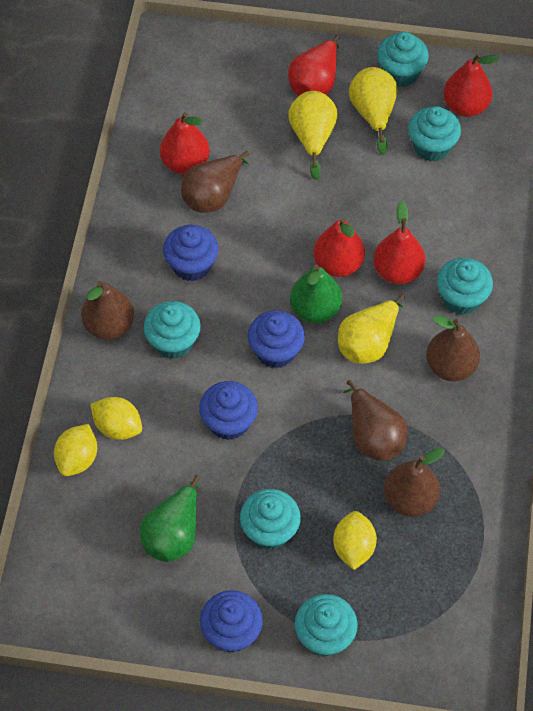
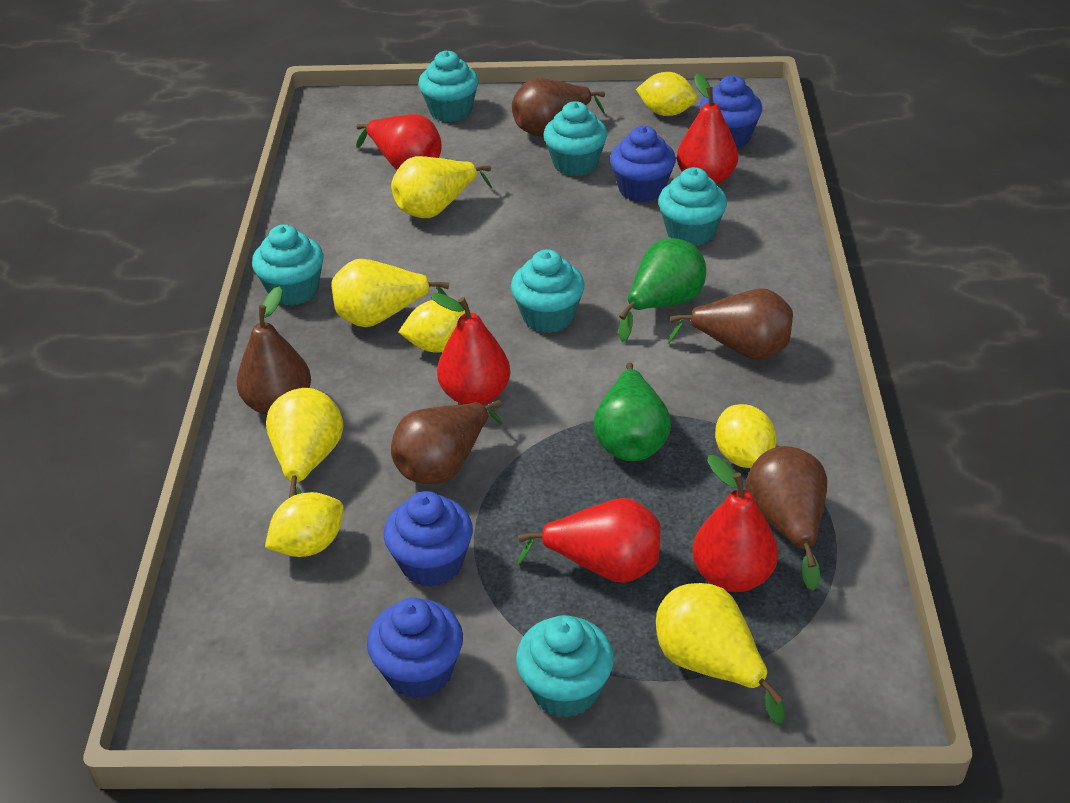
yellow lemon: [54,424,97,476] [90,397,142,440] [333,511,377,570] = 3 -> [265,492,344,557] [399,300,465,353] [636,72,697,116] [715,404,776,468] = 4
yellow pear: [288,91,338,180] [338,294,405,364] [349,67,397,155] = 3 -> [266,388,343,498] [331,259,449,327] [391,156,492,218] [656,583,785,724] = 4

